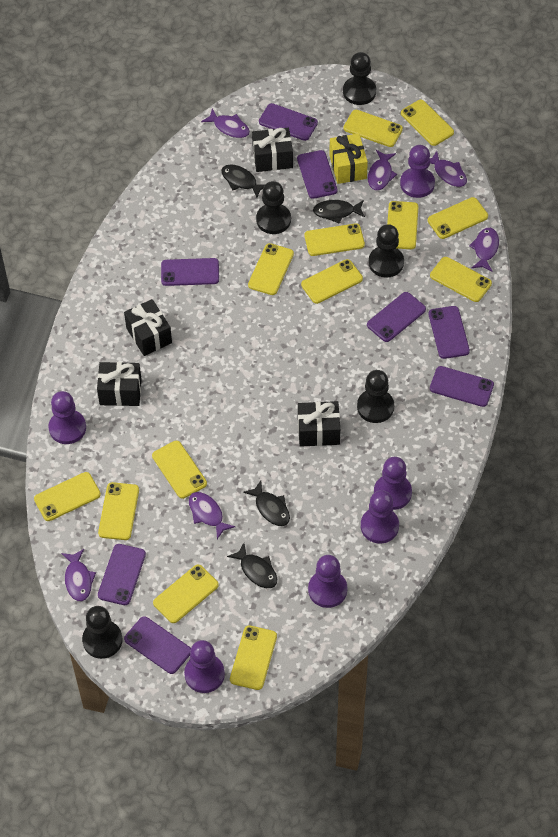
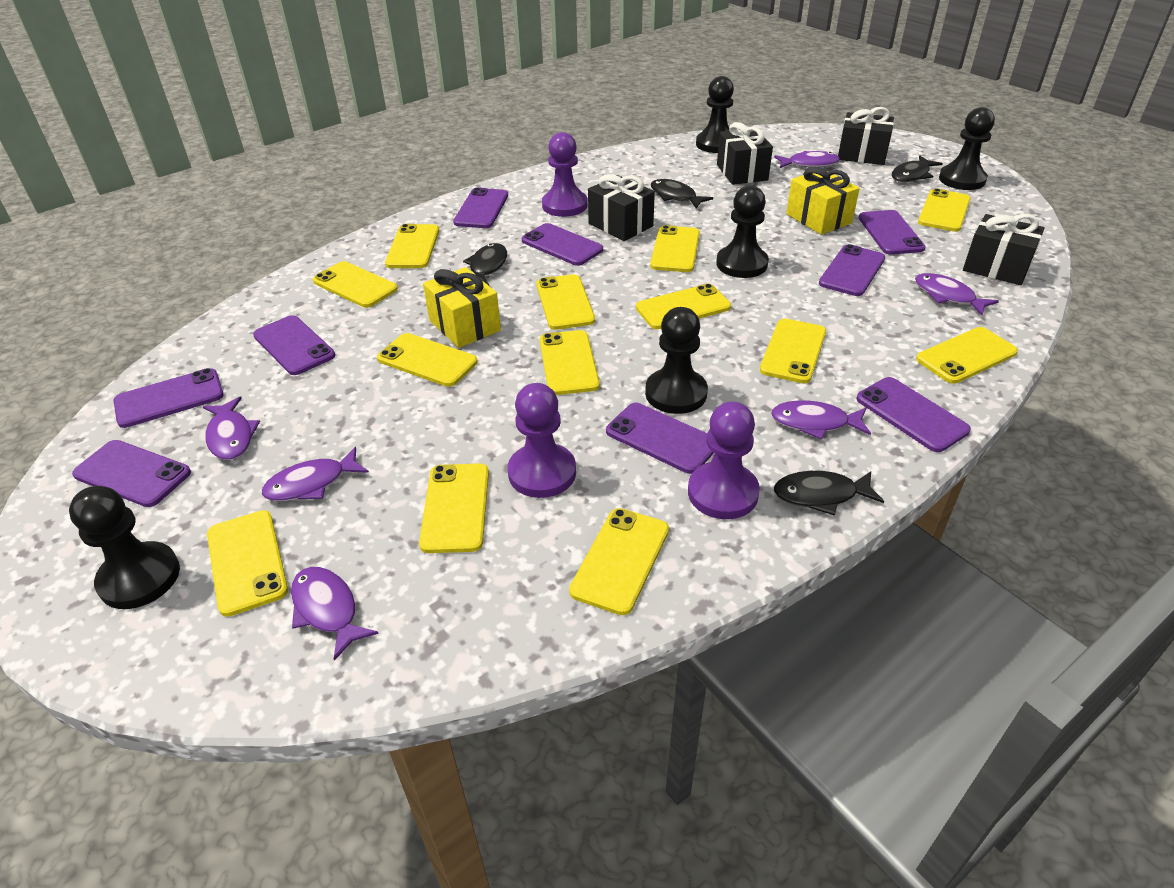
purple pawn: [48,391,86,444] [184,640,225,693] [308,555,347,608] [361,490,399,544] [374,457,412,510] [400,145,435,198] = 6 -> [508,383,576,498] [542,132,588,217] [688,402,760,519] = 3
purple phone: [98,544,146,605] [124,616,191,674] [161,258,219,286] [259,103,318,141] [297,150,337,199] [367,292,426,342] [429,306,470,359] [430,366,494,407] = 8 -> [72,440,191,507] [113,368,224,428] [253,315,335,375] [453,187,508,228] [522,223,603,266] [606,403,714,474] [819,244,885,296] [856,377,971,452] [859,210,926,255] = 9
yellow gift: [329,133,368,184] = 1 -> [423,267,501,348] [786,167,860,235] = 2

